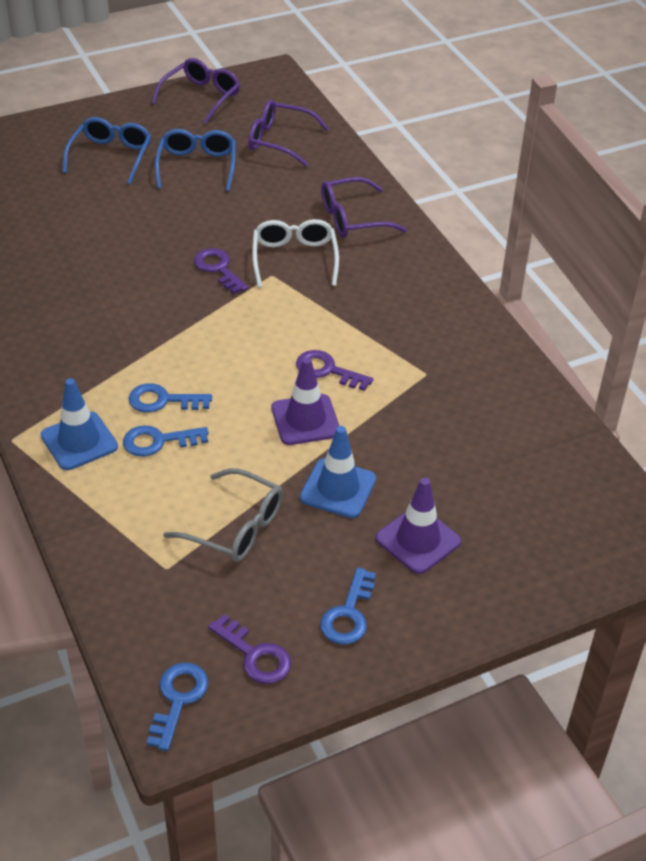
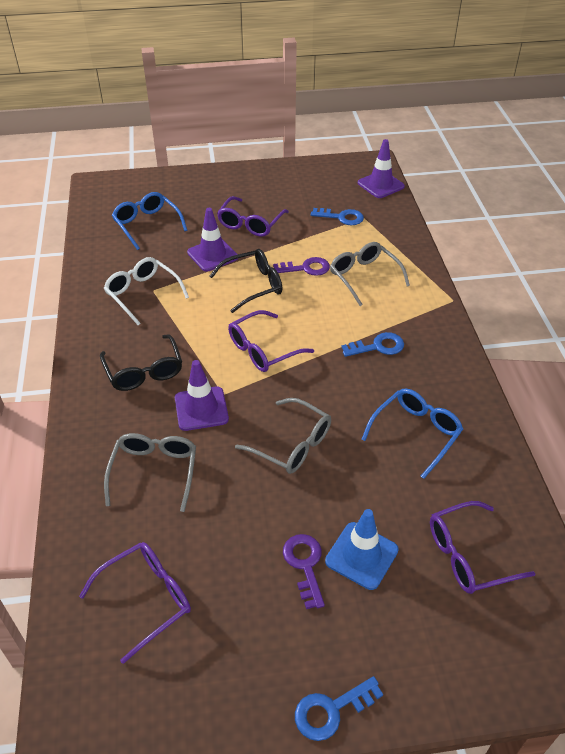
black glasses: none = 0 -> [100,334,182,391] [210,249,282,313] = 2
blue key: [123,425,209,457] [128,383,212,413] [147,663,209,751] [320,567,376,645] = 4 -> [295,676,383,741] [311,208,364,225] [342,332,404,357] = 3
blue traffic cone: [41,378,118,470] [300,426,376,518] = 2 -> [325,509,399,590] = 1
grey glasses: [163,468,283,562] = 1 -> [104,433,196,512] [235,398,331,474] [330,242,410,306] = 3
purple glasses: [151,58,240,124] [248,100,329,167] [321,177,407,238] = 3 -> [79,542,191,664] [217,196,289,237] [228,310,314,372] [430,501,536,594] = 4
purple key: [194,248,248,294] [208,614,291,684] [296,350,373,391] = 3 -> [273,257,330,276] [283,534,325,609] = 2
purple traffic cone: [272,357,339,445] [376,478,461,574] = 2 -> [175,360,229,431] [187,208,238,272] [358,139,405,198] = 3

